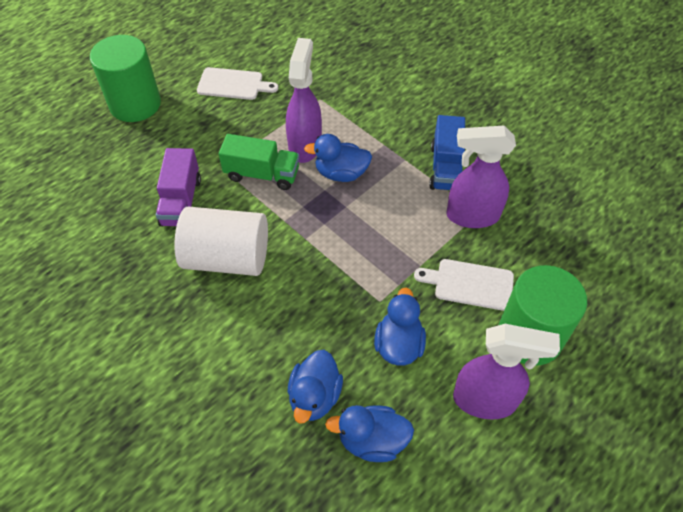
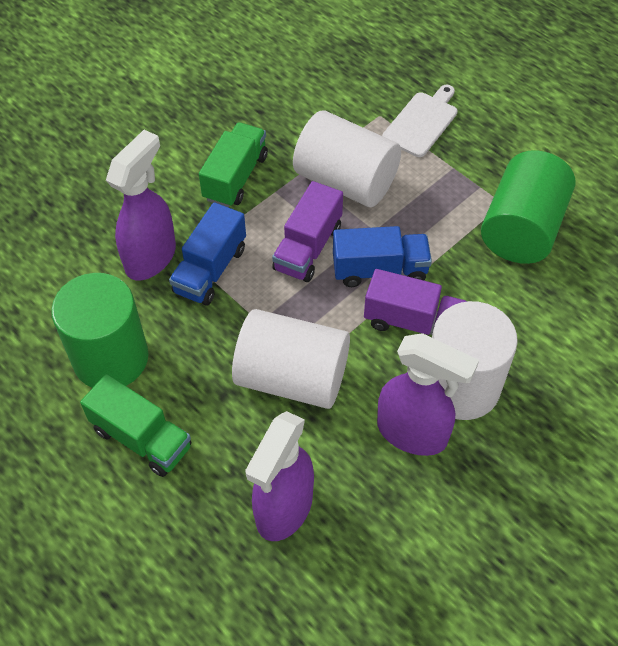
blue duck: [288,350,343,424] [304,134,372,182] [325,405,414,462] [374,288,426,366] = 4 -> none = 0
blue truck: [429,115,465,190] = 1 -> [169,202,246,305] [333,226,432,287] = 2
green truck: [219,134,299,190] = 1 -> [80,374,191,477] [199,122,268,207] = 2
purple truck: [156,148,201,226] = 1 -> [272,181,343,282] [364,269,468,335] = 2
white cutting board: [197,67,278,100] [414,259,514,311] = 2 -> [382,85,458,157] = 1
white cylinder: [174,207,268,276] = 1 -> [232,309,350,409] [293,111,401,207] [432,301,518,420] = 3

